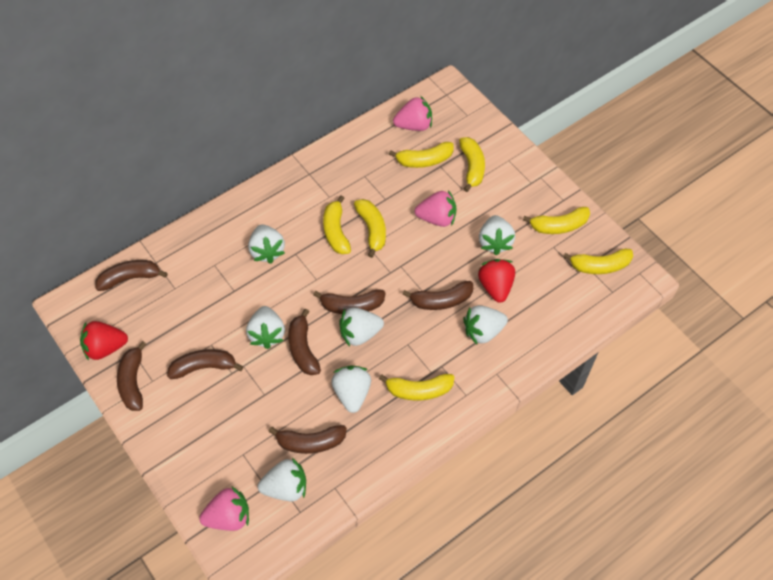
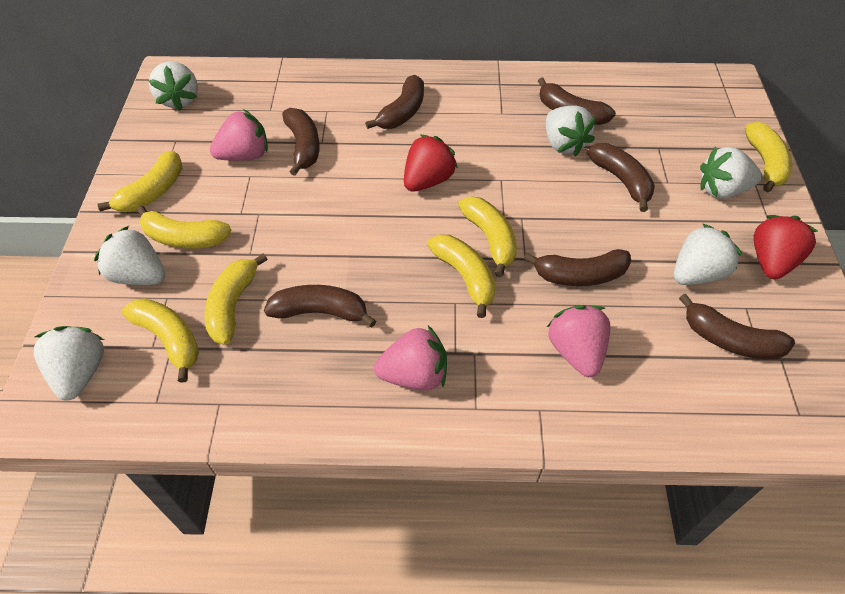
white strawberry: [246,306,285,349] [248,224,285,264] [258,458,306,501] [331,366,371,413] [339,307,384,347] [463,305,508,344] [479,215,515,255] = 7 -> [34,326,104,400] [94,226,165,285] [148,61,198,111] [546,105,596,157] [674,223,742,285] [700,146,762,199] = 6

